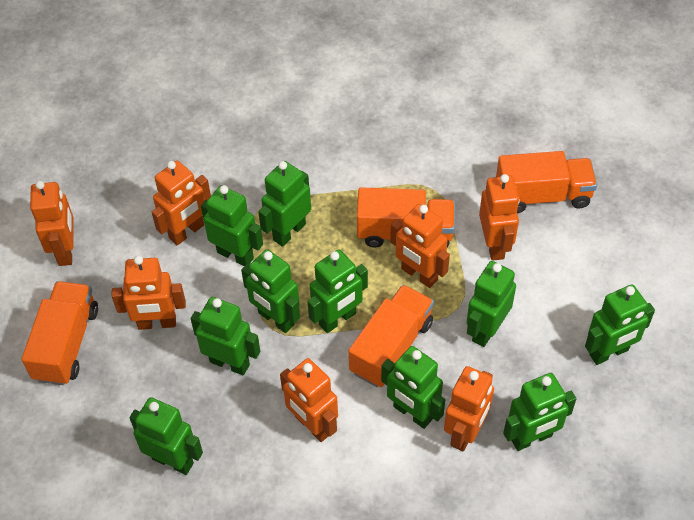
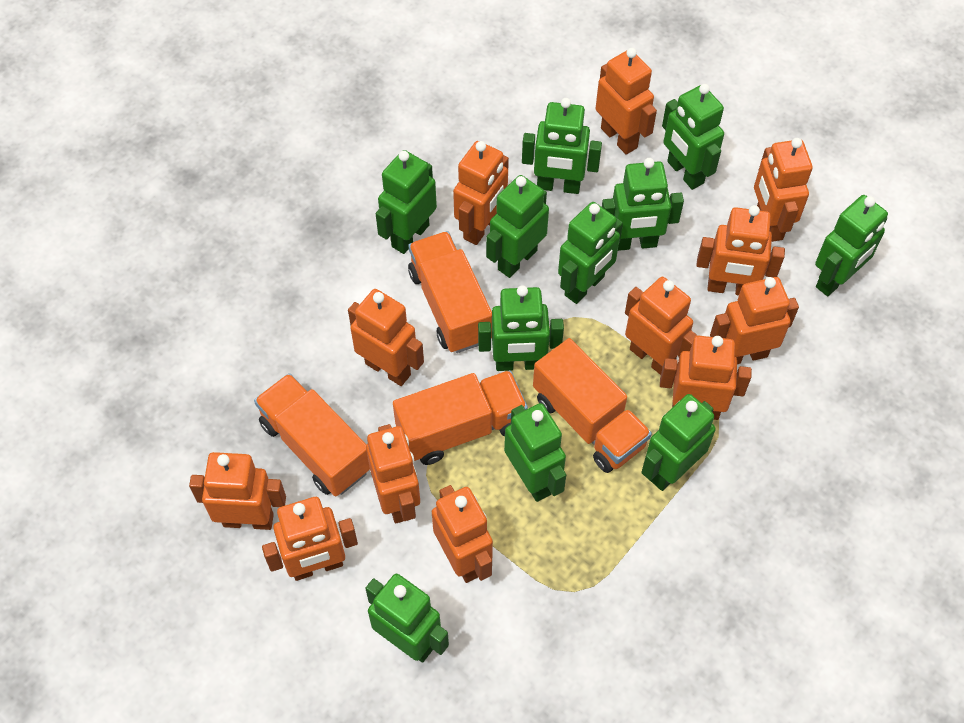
green robot: [129,397,203,475] [191,297,260,375] [201,185,263,266] [241,249,300,333] [258,161,311,247] [307,250,368,333] [381,346,445,429] [466,261,516,347] [503,373,576,451] [585,284,655,365] = 10 -> [365,574,449,662] [376,150,437,254] [478,285,564,371] [486,175,549,278] [504,403,566,502] [522,98,602,194] [558,202,623,304] [602,158,684,251] [641,394,716,491] [662,84,724,190] [815,195,888,296] = 11
orange robot: [30,181,74,266] [111,256,186,330] [152,161,211,246] [280,358,338,442] [390,204,450,288] [444,366,494,451] [479,174,520,261] = 7 -> [189,452,286,530] [262,497,358,581] [348,289,424,386] [366,424,420,523] [432,485,493,583] [453,141,509,245] [596,48,657,154] [625,277,698,375] [660,336,752,420] [697,205,785,296] [710,277,799,364] [754,138,813,242] = 12

